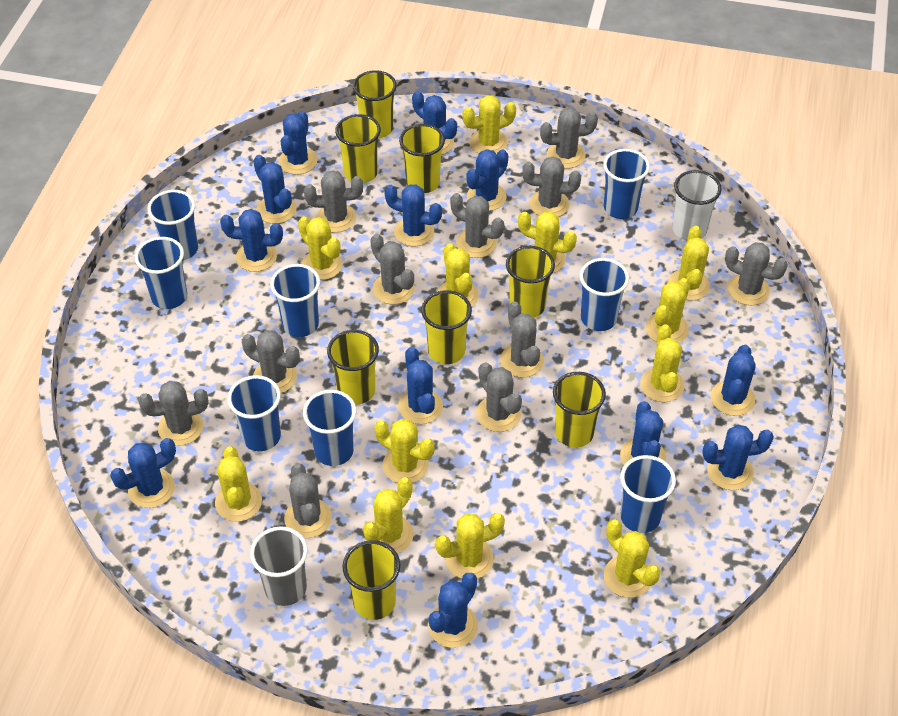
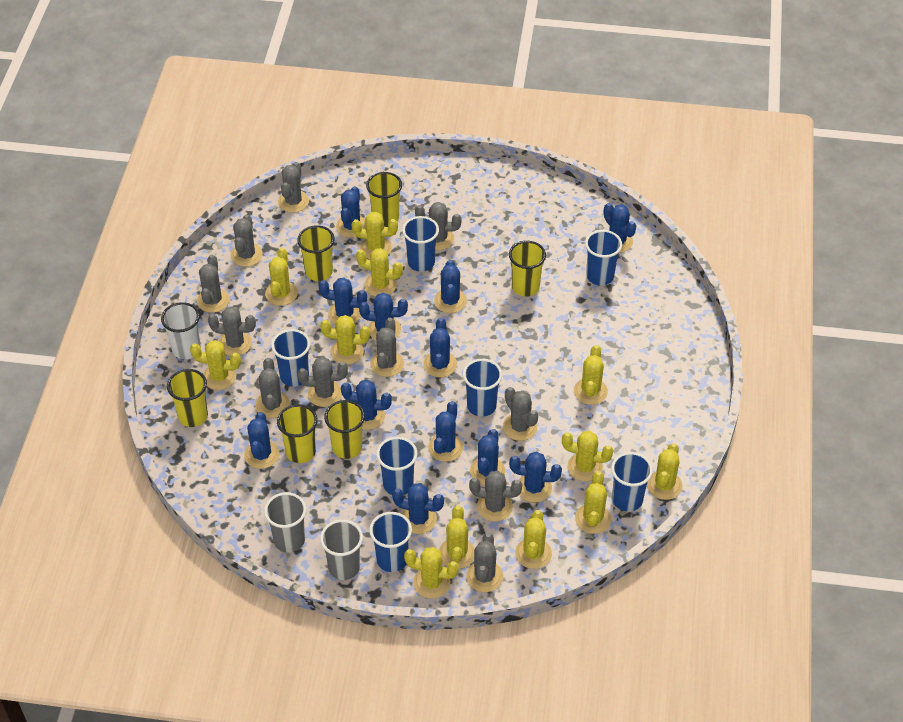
blue cup: [135,237,187,309] [147,190,198,261] [227,375,281,451] [270,264,320,337] [303,390,356,466] [580,258,629,331] [603,149,650,219] [620,455,676,533] = 8 -> [271,329,310,387] [369,512,412,572] [376,437,417,495] [402,216,439,272] [463,359,502,417] [585,230,622,285] [611,452,653,512] = 7
grey cup: [250,526,308,606] = 1 -> [264,492,306,552] [320,520,363,580] = 2
yellow cup: [327,330,379,405] [335,114,381,183] [342,540,400,620] [353,70,397,138] [399,124,445,193] [421,290,472,364] [506,246,555,318] [553,372,606,448] = 8 -> [167,369,208,427] [277,404,317,463] [297,225,335,281] [324,400,365,459] [366,172,402,227] [509,241,546,297] = 6

